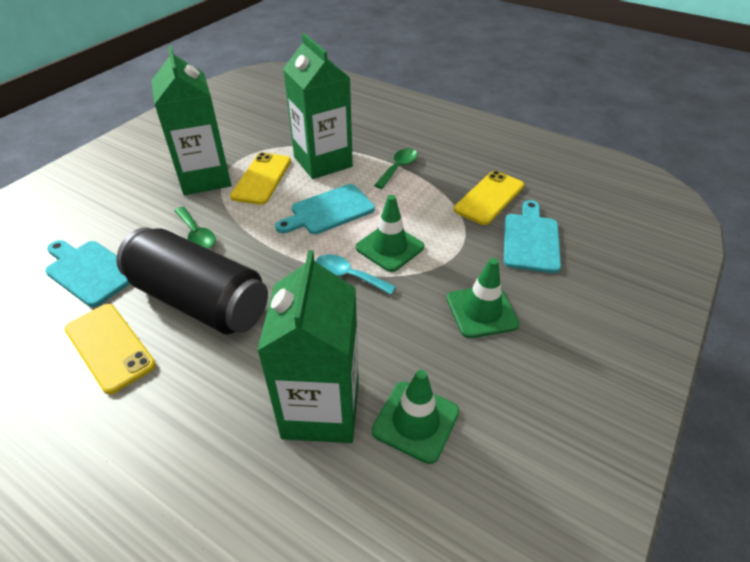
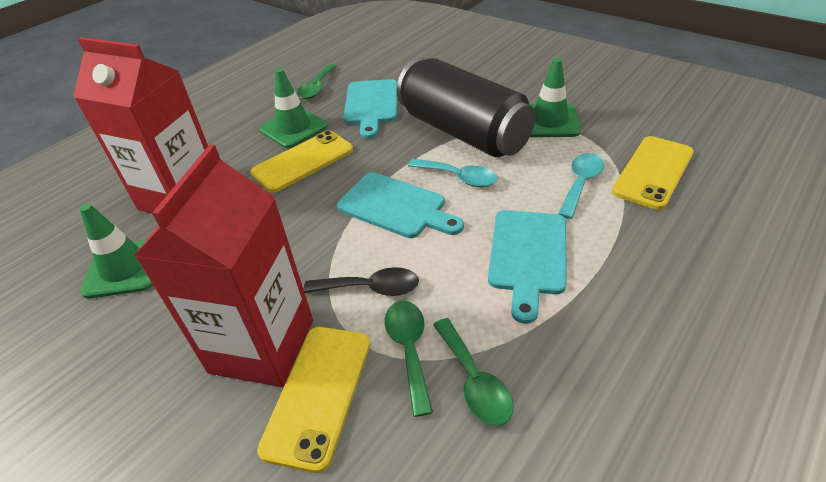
black spoon: none = 0 -> [304,267,419,296] = 1
green carton: [151,45,231,195] [257,250,359,443] [283,33,353,179] = 3 -> none = 0
green spoon: [174,207,216,249] [374,148,418,189] = 2 -> [297,64,337,99] [385,301,433,417] [433,318,514,426] = 3
red carton: none = 0 -> [73,37,208,213] [134,144,313,387] = 2
turquoise spoon: [315,254,396,295] = 1 -> [408,159,498,187] [558,153,604,219] = 2

